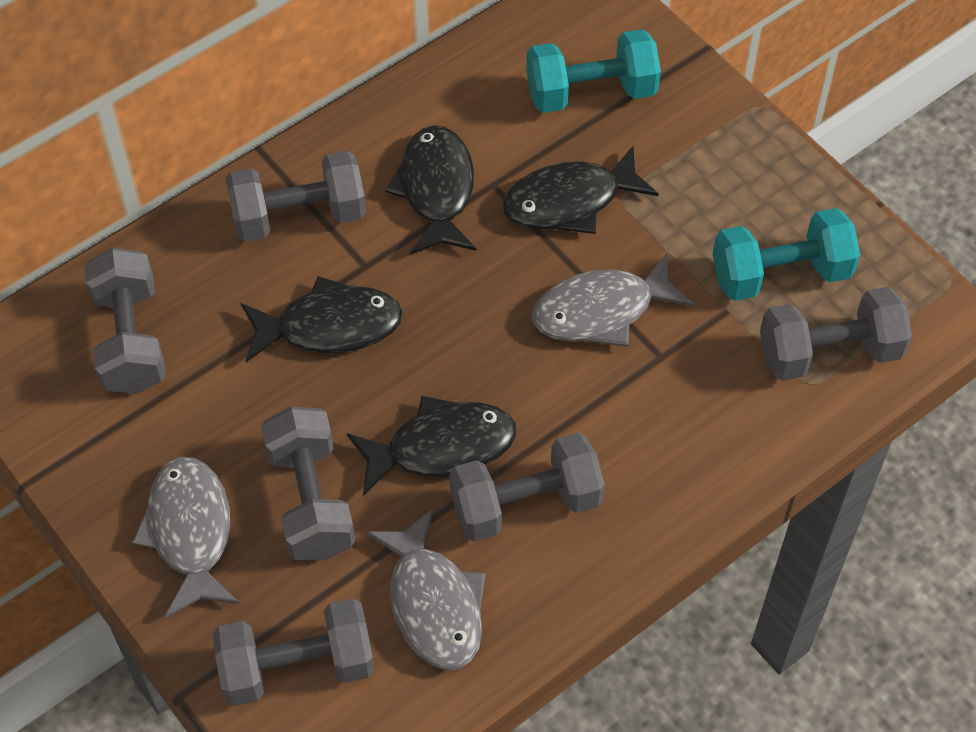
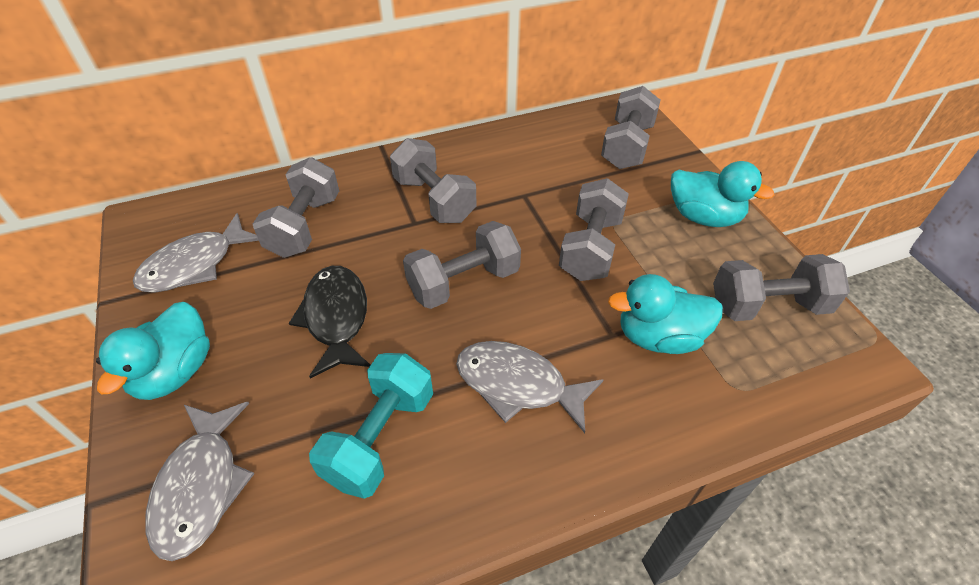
black fish: [241,276,403,362] [347,396,516,496] [385,125,476,255] [503,146,659,234] = 4 -> [289,266,370,378] = 1
turquoise duck: none = 0 -> [96,302,210,400] [608,274,723,354] [671,161,774,227] = 3
turquoise dumbbell: [526,29,661,113] [713,208,860,301] = 2 -> [309,353,433,499] = 1

